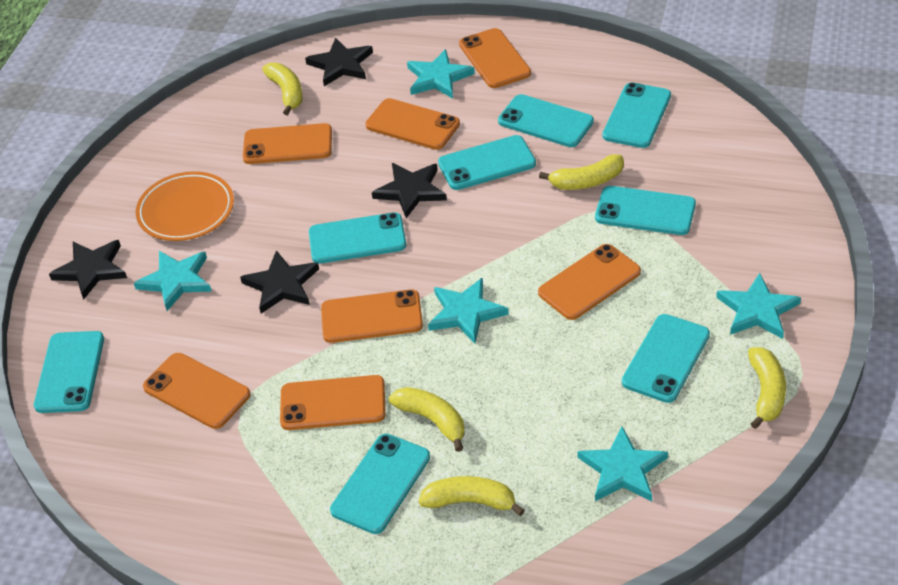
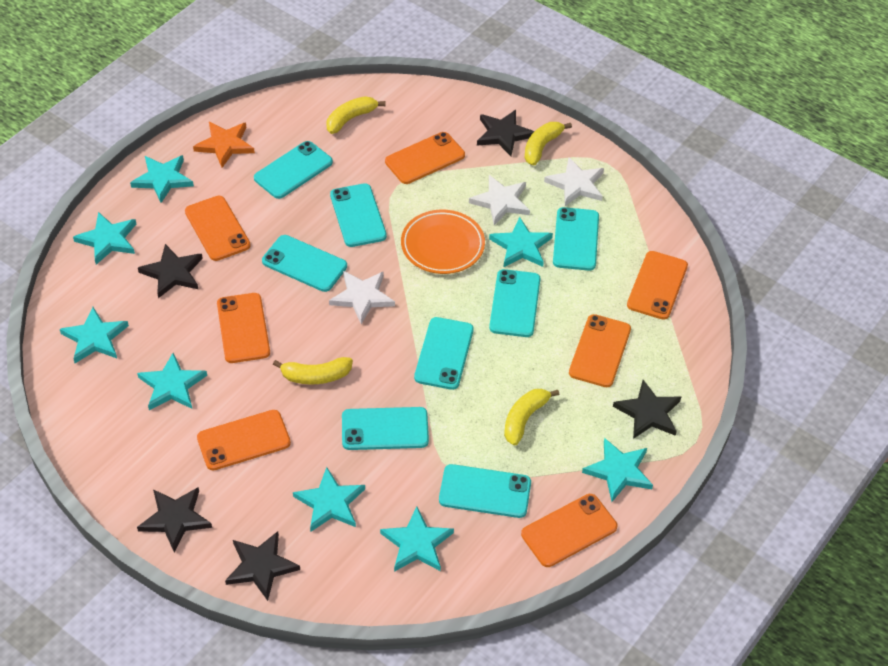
black star: [49,240,127,300] [240,250,319,313] [305,38,373,86] [372,163,447,218] = 4 -> [137,487,212,553] [138,244,203,298] [225,531,300,601] [477,110,534,156] [613,380,681,439] = 5
orange star: none = 0 -> [193,122,255,168] = 1
turquoise star: [134,251,212,311] [407,49,475,99] [428,277,509,344] [577,427,668,501] [716,273,801,339] = 5 -> [60,307,129,363] [73,212,136,265] [130,155,194,203] [137,353,207,410] [293,467,365,532] [380,507,454,572] [489,217,553,268] [582,438,653,502] = 8
white star: none = 0 -> [329,271,395,324] [469,175,530,225] [544,157,604,206] = 3
yellow banana: [262,63,303,115] [389,387,465,452] [419,476,525,516] [539,154,624,190] [748,347,786,429] = 5 -> [273,357,353,384] [327,96,386,134] [504,389,559,446] [524,122,572,166] = 4

